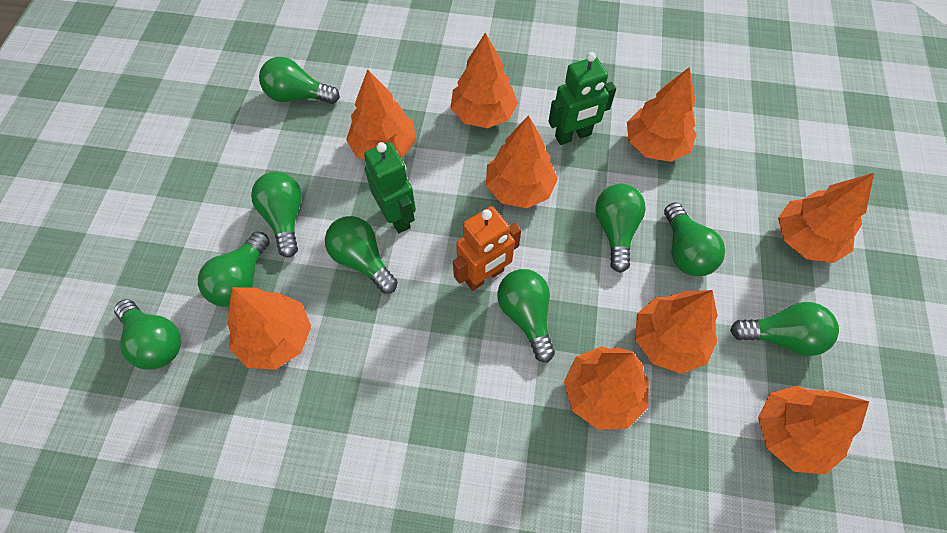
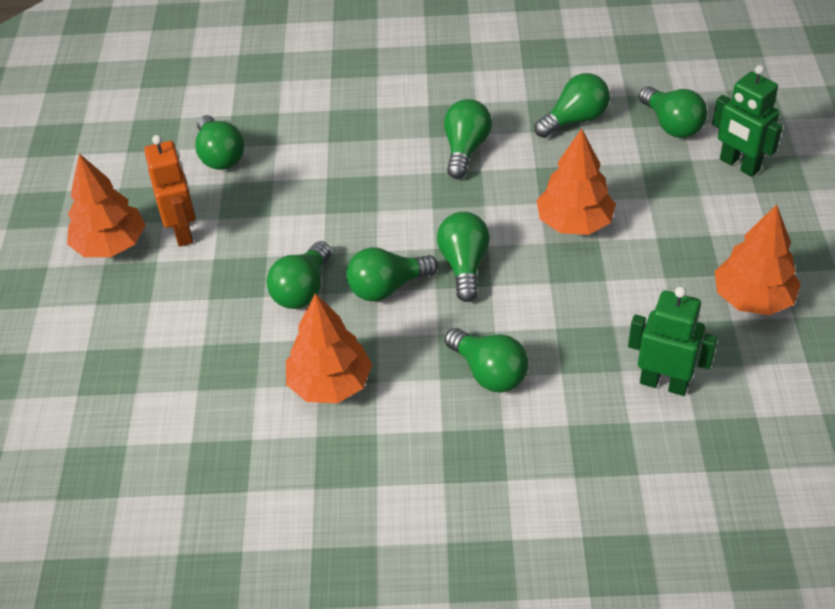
green light bulb: [114,299,181,370] [198,231,270,307] [251,172,302,258] [259,57,340,104] [325,216,398,294] [498,269,555,362] [595,184,646,273] [664,202,725,276] [730,302,839,356] = 9 -> [195,115,244,170] [267,241,331,309] [346,247,438,301] [437,212,490,302] [444,99,492,179] [444,328,529,393] [534,73,610,138] [639,86,707,138] = 8
orange tree: [227,287,312,370] [346,69,416,160] [451,33,518,128] [486,115,558,208] [564,346,649,430] [627,67,697,162] [635,290,718,374] [758,386,869,474] [778,173,874,263] = 9 -> [67,154,145,257] [286,293,372,403] [537,129,616,235] [715,204,801,315] = 4

